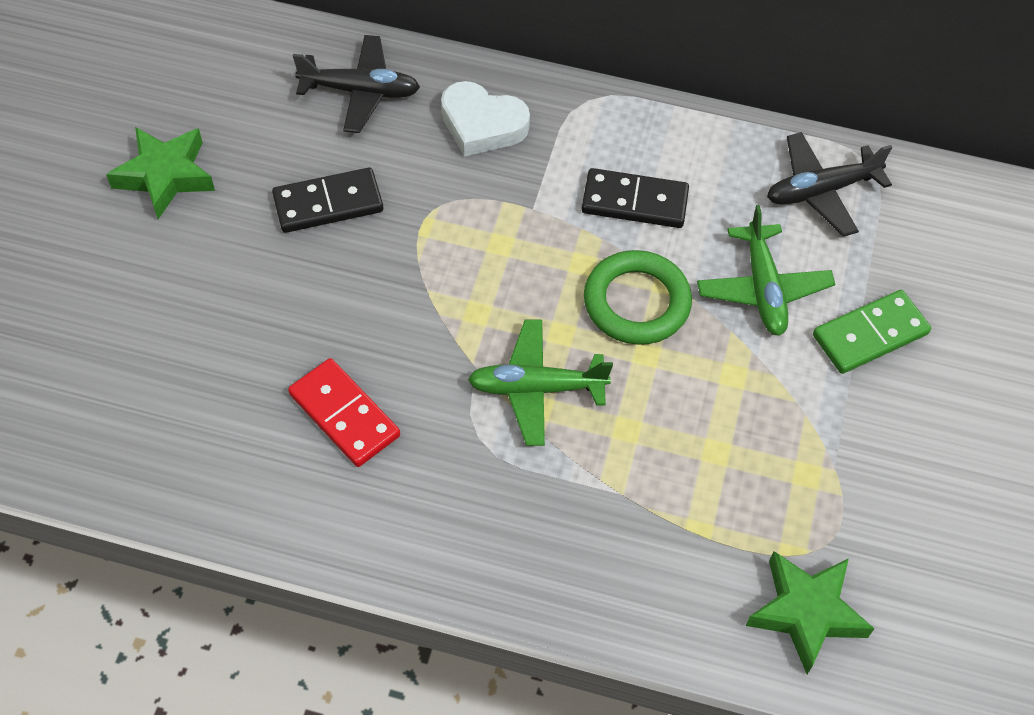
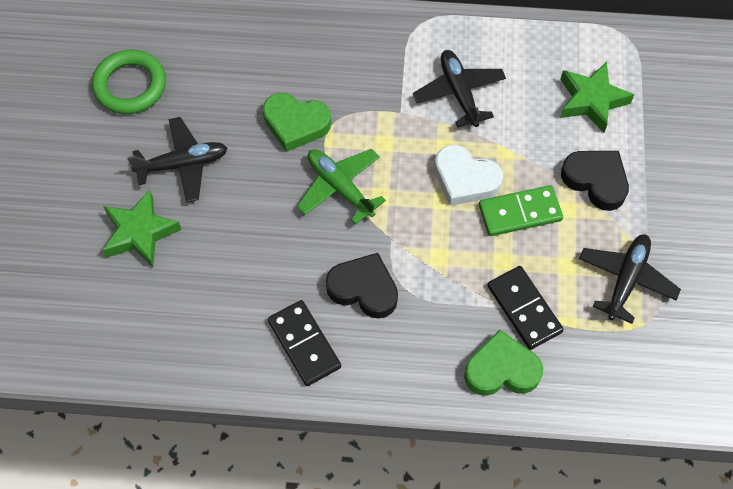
black heart: none = 0 -> [326,253,398,319] [561,151,629,211] = 2
black plane: [293,35,420,133] [767,132,892,237] = 2 -> [127,117,228,203] [413,50,506,128] [579,234,681,324] = 3
green heart: none = 0 -> [263,93,331,152] [464,330,543,396] = 2
green plane: [468,320,613,446] [697,205,835,336] = 2 -> [297,149,386,225] = 1
red domino: [288,358,400,467] = 1 -> none = 0

